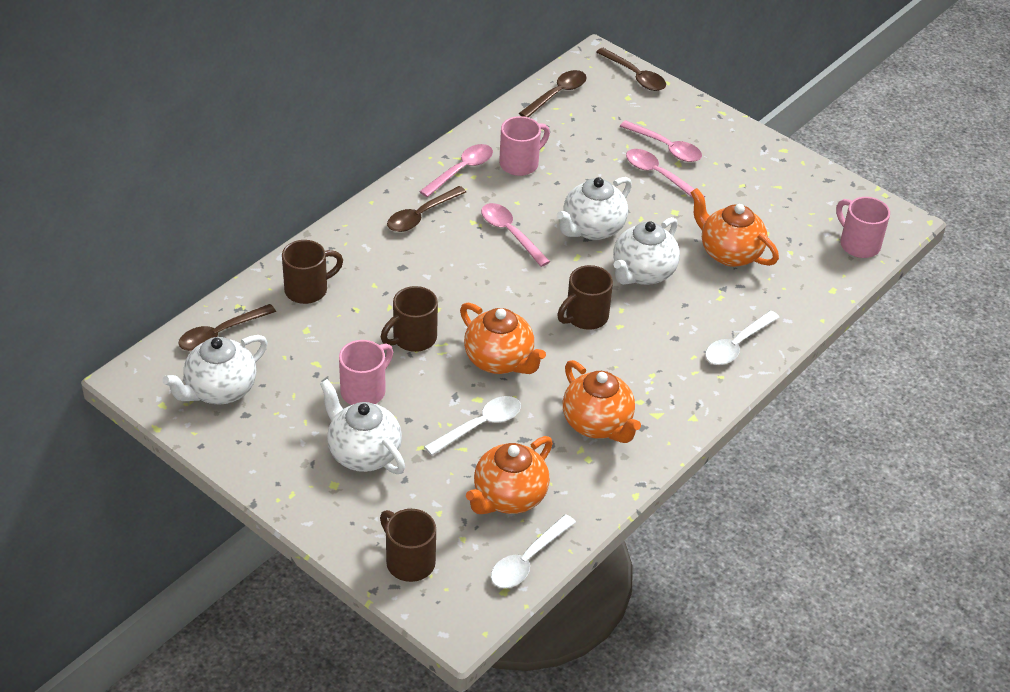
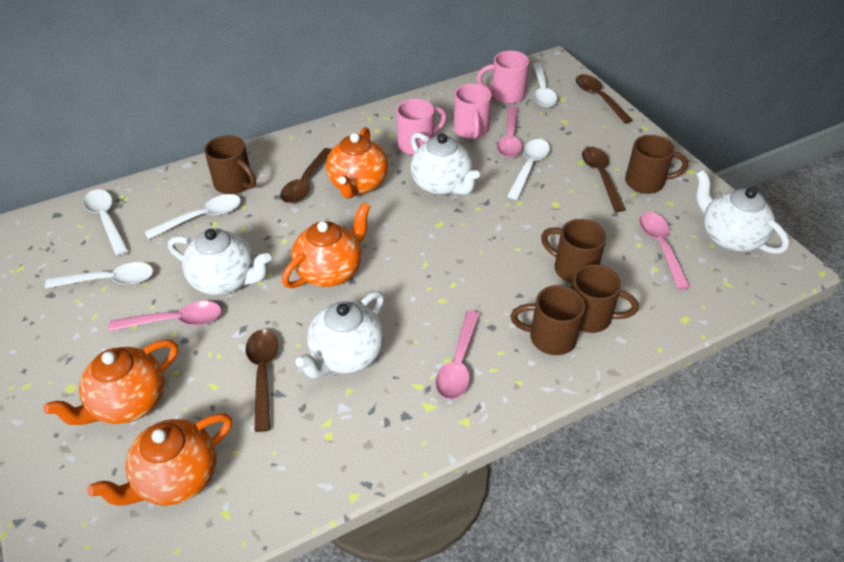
brown mug: [282,240,343,304] [380,509,436,582] [381,286,438,352] [557,265,613,330] = 4 -> [204,135,256,194] [511,285,585,355] [541,219,606,283] [571,264,639,333] [625,135,688,194] = 5
white spoon: [424,396,521,456] [491,514,576,588] [705,311,780,365] = 3 -> [45,262,153,289] [83,189,128,255] [145,194,241,239] [507,139,550,200] [532,62,557,108] = 5

